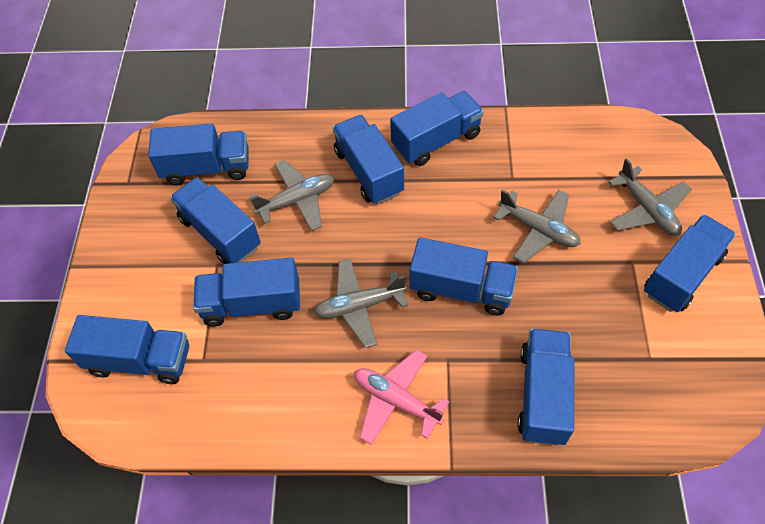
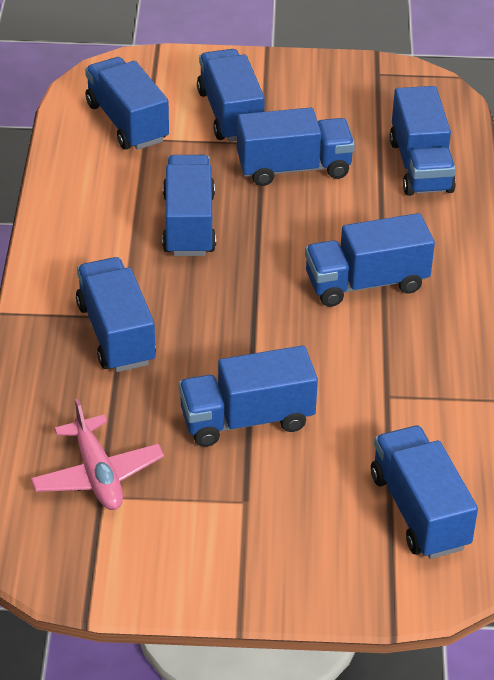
grey plane: [250,160,334,231] [314,259,408,348] [493,190,581,263] [609,158,692,236] = 4 -> none = 0

